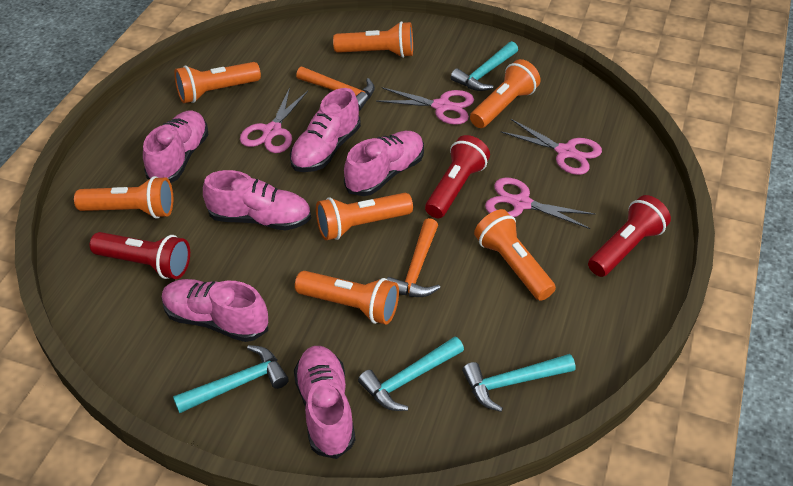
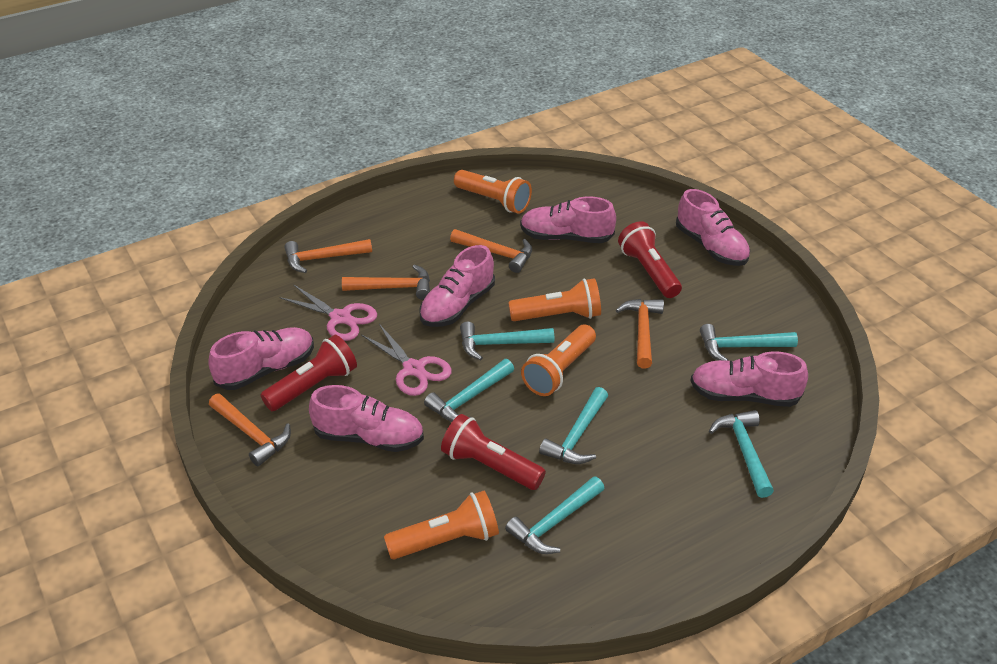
orange flashlight: [74,176,173,219] [174,62,261,103] [295,271,399,325] [316,193,413,240] [333,21,413,58] [470,59,541,128] [474,209,556,301] = 7 -> [384,491,499,560] [454,170,532,214] [508,278,601,321] [521,325,596,396] = 4
orange hammer: [296,67,375,111] [387,218,440,297] = 2 -> [209,394,291,466] [284,239,372,273] [342,264,430,300] [450,229,532,273] [616,299,664,369] = 5
pink scissors: [240,88,308,153] [376,87,474,125] [485,178,595,229] [501,119,602,175] = 4 -> [279,284,377,341] [361,324,452,396] = 2
turquoise hammer: [173,345,289,413] [358,336,464,411] [451,41,518,91] [462,354,575,412] = 4 -> [424,359,514,422] [460,321,554,360] [505,476,605,554] [539,387,608,464] [700,324,798,361] [709,410,774,498] = 6

